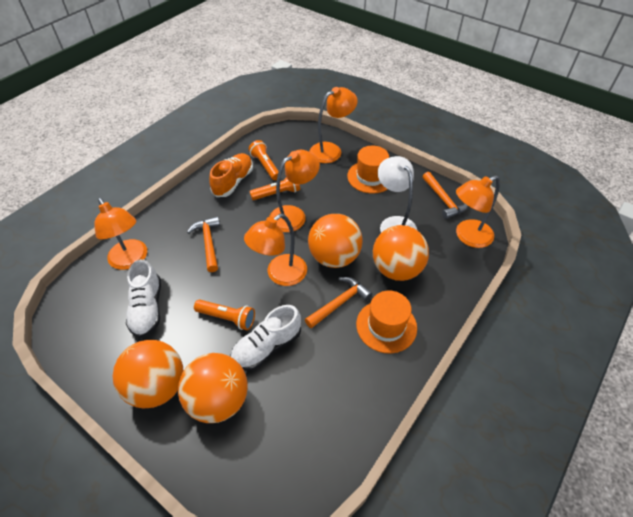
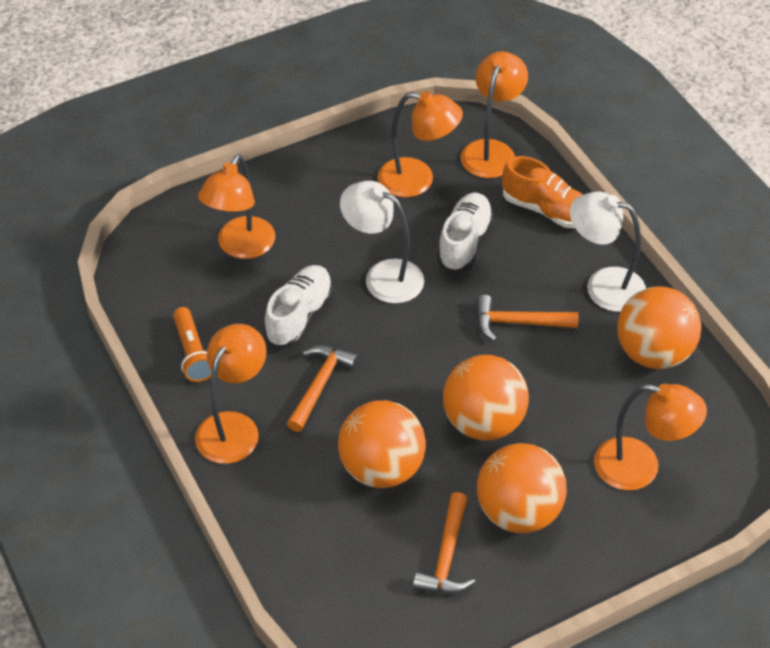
orange flashlight: [194,299,255,330] [249,140,279,180] [250,177,300,200] = 3 -> [173,307,212,382] = 1
orange hat: [347,146,389,194] [356,291,417,353] = 2 -> none = 0
white lamp: [378,156,417,233] = 1 -> [340,181,424,303] [570,192,646,312] = 2

